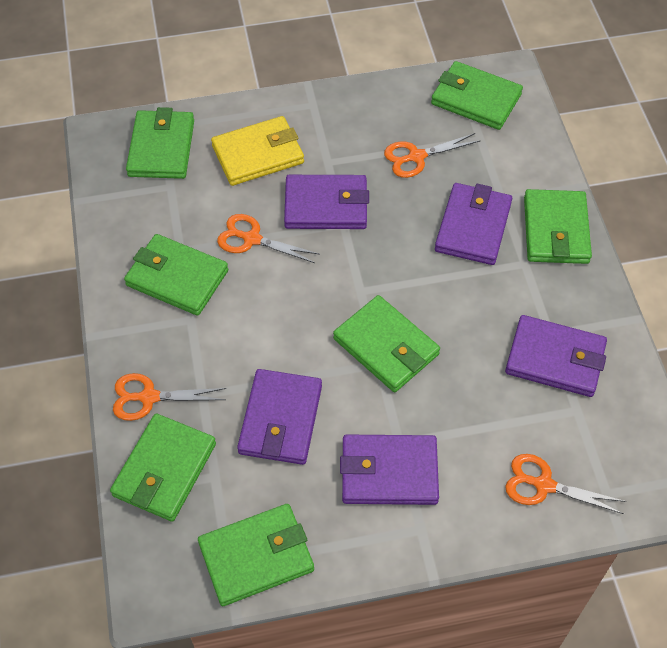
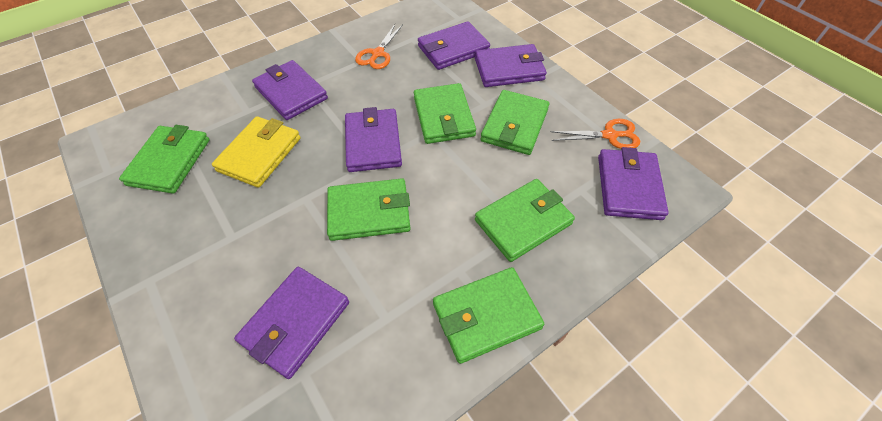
green wallet: [110,414,216,522] [124,234,228,316] [126,107,194,179] [198,504,314,606] [333,295,440,392] [431,61,523,130] [524,189,592,264] = 7 -> [119,125,210,194] [327,178,411,241] [414,83,476,144] [433,267,544,364] [475,179,575,262] [481,90,550,155] = 6
orange scissors: [113,373,226,421] [217,214,319,263] [384,133,480,178] [505,454,626,514] = 4 -> [355,24,403,69] [550,119,640,149] = 2
purple wallet: [237,369,322,465] [284,175,369,229] [340,435,439,505] [435,183,512,265] [505,315,607,397] = 5 -> [234,267,349,379] [252,60,328,120] [345,107,402,172] [418,21,490,70] [475,44,547,87] [598,147,669,220] = 6

